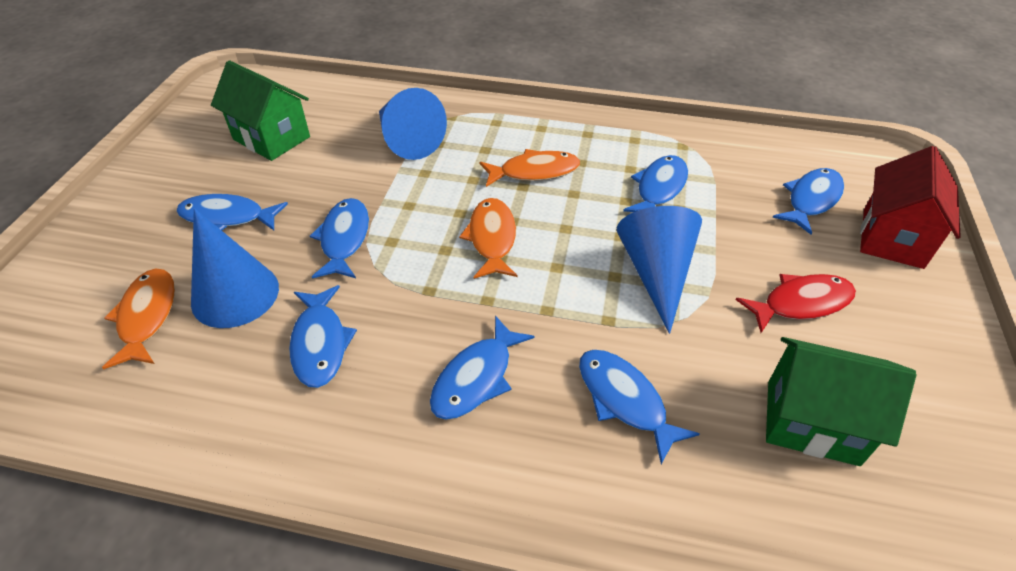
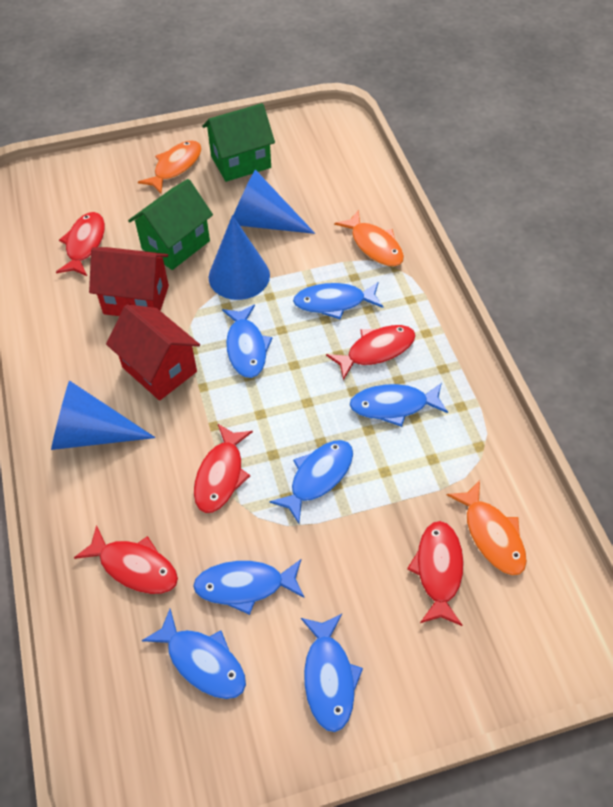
red fish: [736,274,856,333] = 1 -> [56,212,105,276] [74,525,178,594] [194,424,253,513] [326,325,416,380] [407,521,464,626] = 5
red house: [860,146,961,269] = 1 -> [89,247,169,316] [106,304,200,401] = 2

